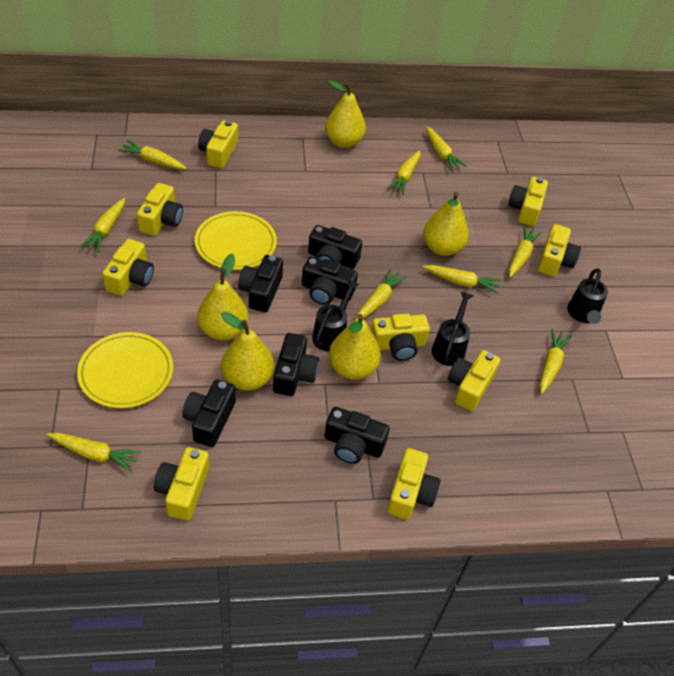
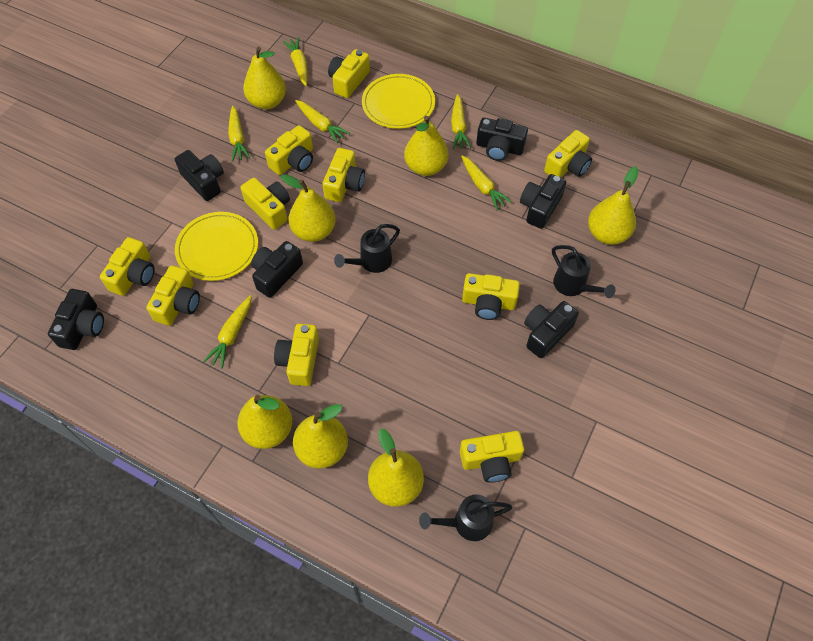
yellow camera: [102,239,154,296] [137,183,183,236] [154,447,209,521] [198,120,238,168] [371,313,430,361] [387,448,441,520] [448,350,500,411] [508,177,548,226] [538,224,581,277] = 9 -> [100,237,155,296] [146,265,200,326] [240,178,290,230] [265,125,313,175] [274,324,319,386] [322,148,365,202] [328,49,370,98] [460,431,524,483] [462,273,520,320] [544,130,592,178] = 10
yellow carrot: [47,433,141,472] [80,198,125,252] [118,140,187,169] [356,268,407,319] [386,150,420,195] [423,265,501,294] [426,126,467,171] [509,226,542,277] [540,329,572,394] = 9 -> [203,295,252,368] [228,106,250,162] [283,37,308,86] [295,100,350,143] [451,94,471,149] [461,155,512,210] = 6
yellow pear: [197,253,248,340] [221,312,274,391] [325,80,366,148] [329,314,381,380] [423,192,469,256] = 5 -> [237,395,292,449] [243,47,286,109] [281,174,335,242] [293,404,348,468] [368,429,424,507] [404,116,448,176] [588,166,638,245] = 7

